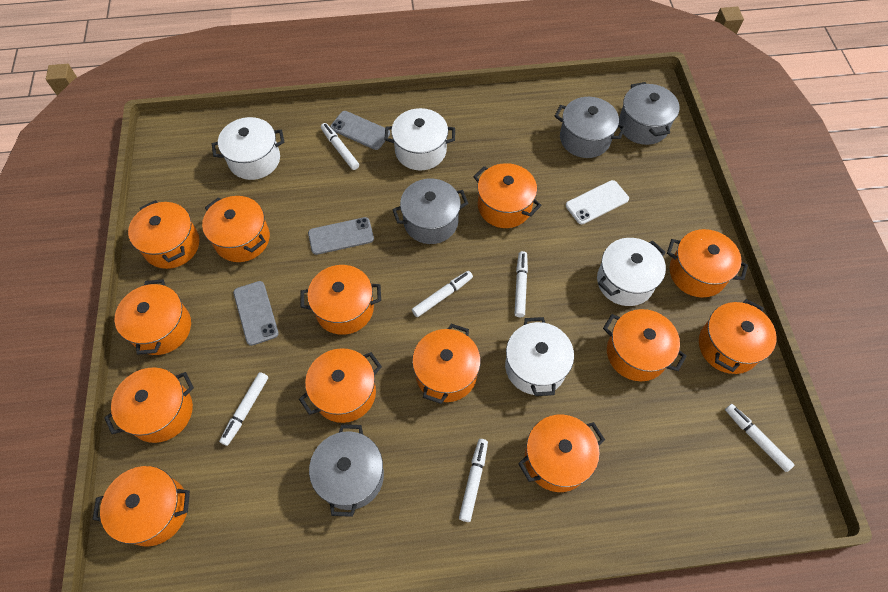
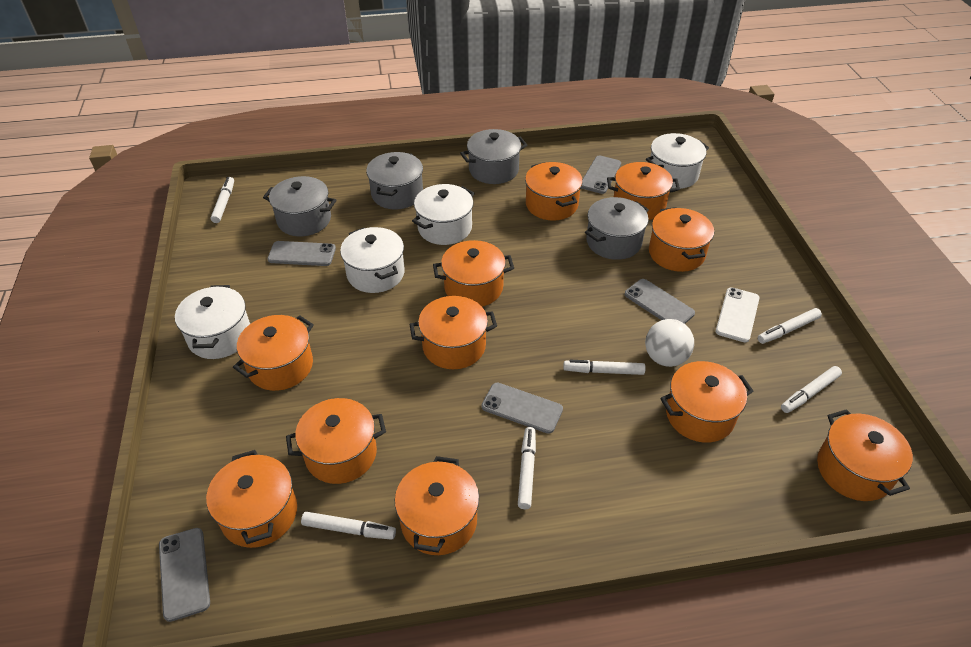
grey phone: [233,281,279,346] [308,217,374,255] [330,111,390,150] = 3 -> [159,528,210,622] [267,241,336,266] [482,383,563,434] [581,155,621,194] [625,279,695,324] = 5
orange pot: [93,466,190,546] [104,367,194,443] [115,279,191,355] [128,200,199,269] [202,196,270,262] [299,348,382,423] [300,265,381,335] [412,324,481,404] [473,163,541,228] [518,415,605,492] [603,309,687,381] [667,229,748,298] [699,299,777,374] = 13 -> [206,450,297,548] [233,315,314,391] [286,398,386,484] [395,456,479,555] [409,296,497,369] [433,240,514,307] [525,162,583,221] [607,162,680,220] [649,207,714,272] [660,361,753,443] [817,409,913,501] = 11
white ball: none = 0 -> [645,319,694,367] = 1

